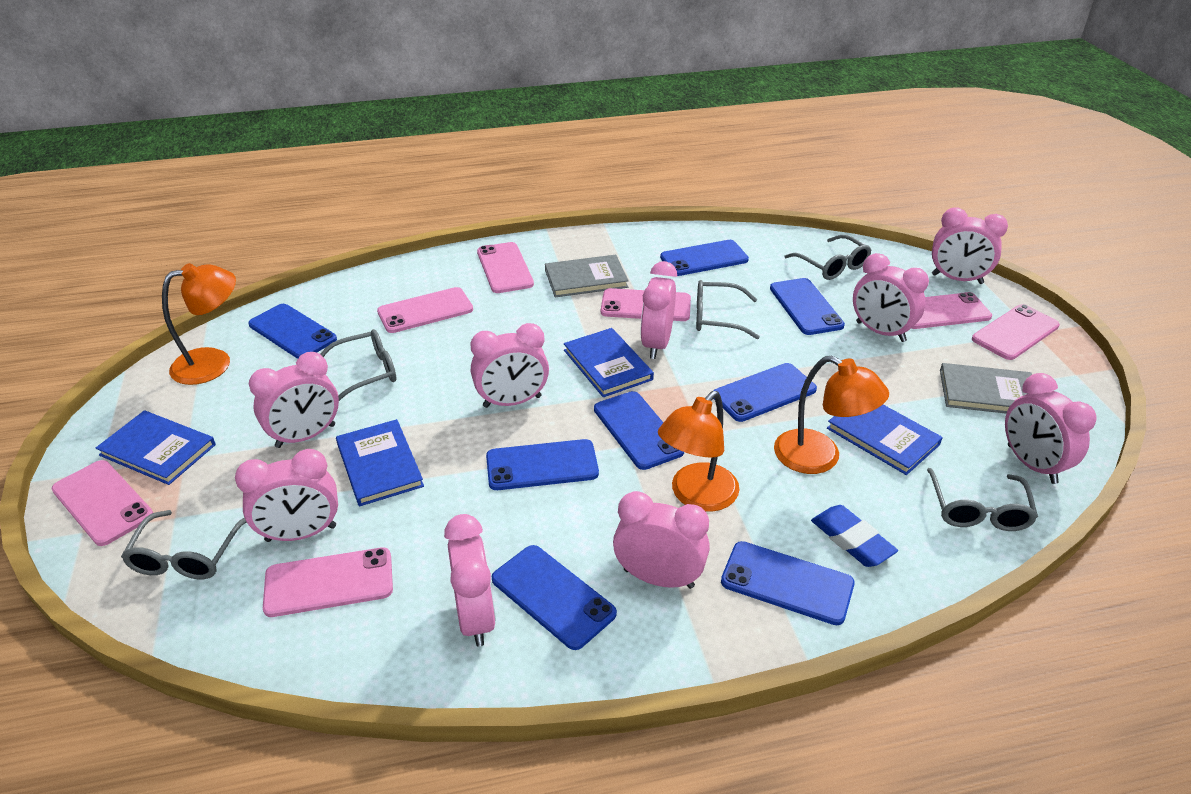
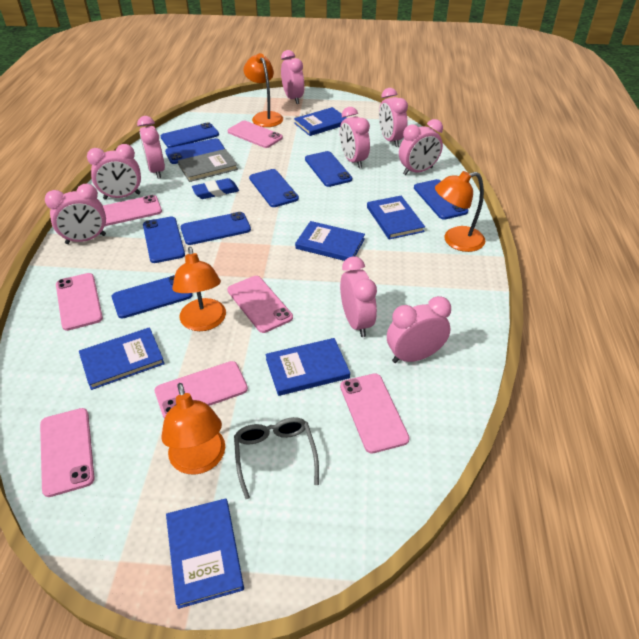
blue book: [96,410,216,485] [336,419,424,506] [564,328,654,397] [827,405,943,475] = 4 -> [79,327,165,390] [166,498,244,609] [265,338,350,396] [294,107,347,136] [295,221,365,261] [367,196,425,239] = 6
grey book: [545,255,629,297] [940,363,1032,414] = 2 -> [178,149,238,182] = 1
grey glasses: [121,510,247,579] [321,329,396,401] [696,280,760,339] [785,235,871,280] [927,468,1038,531] = 5 -> [234,417,319,499] = 1
orange lamp: [162,263,236,385] [658,391,740,512] [774,355,889,474] = 3 -> [161,383,225,475] [172,247,226,331] [244,53,283,127] [435,171,485,252] = 4

